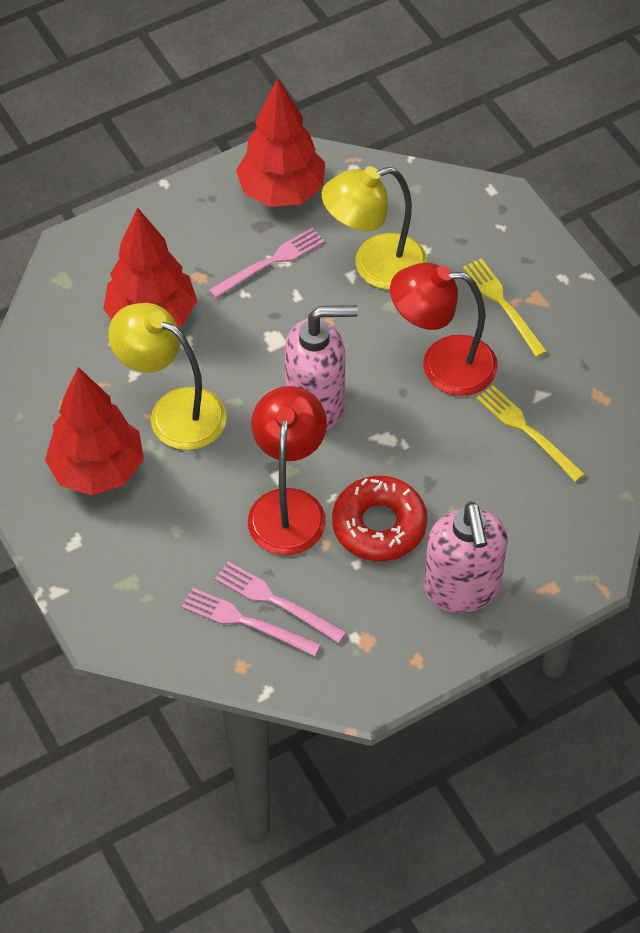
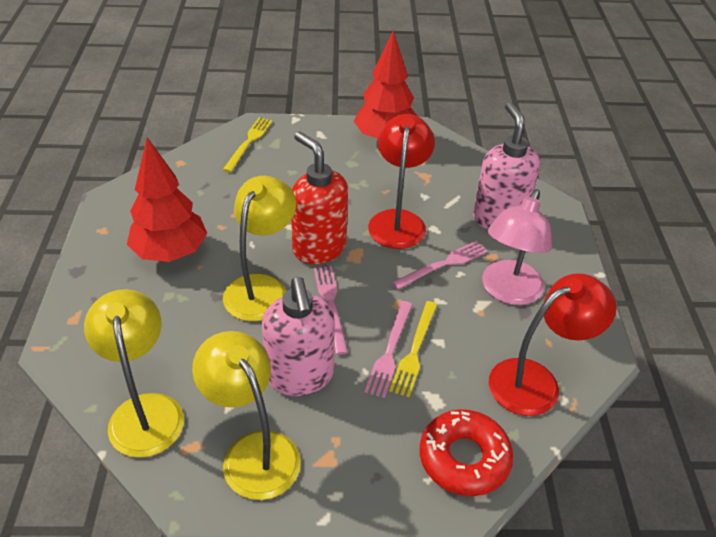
pink lamp: none = 0 -> [482,189,552,305] = 1
red soap dispenser: none = 0 -> [291,132,348,264] = 1
red tree: [45,367,144,495] [103,208,197,327] [236,78,325,207] = 3 -> [127,137,207,262] [354,30,417,139] = 2
yellow lamp: [108,303,227,450] [322,166,427,290] = 2 -> [84,289,184,458] [192,331,301,500] [223,176,296,321] = 3

